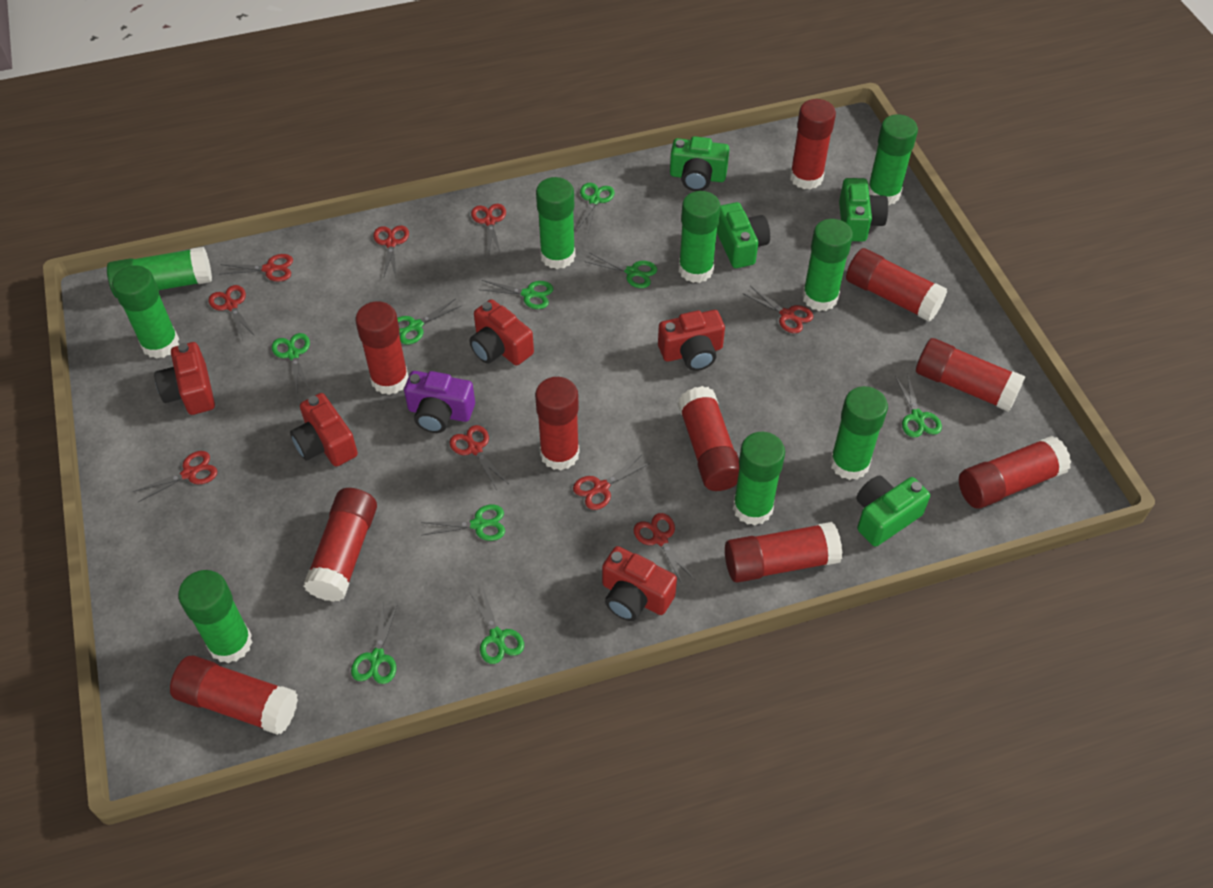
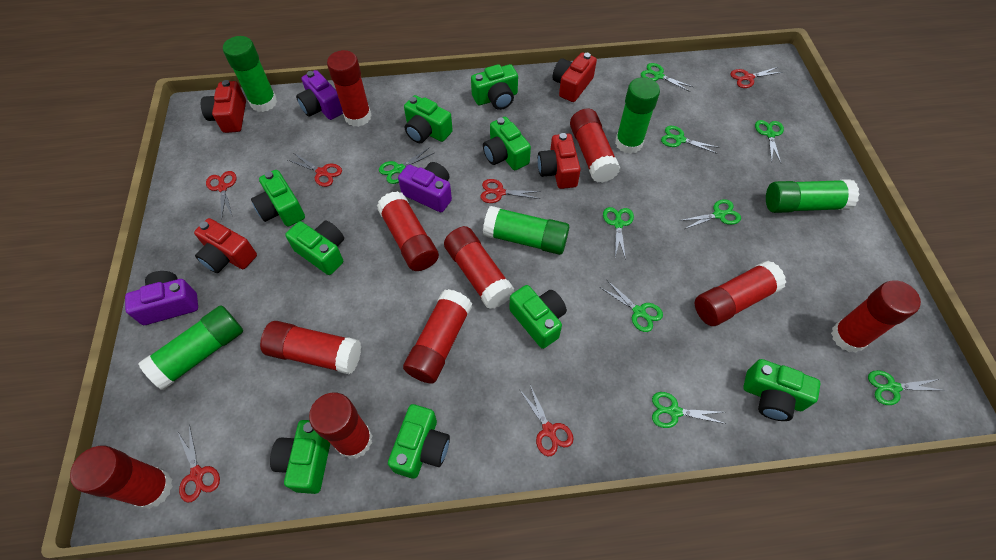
green camera: [670,136,729,191] [717,202,770,268] [839,178,888,242] [856,476,930,547] = 4 -> [251,170,305,227] [270,420,330,494] [285,220,344,275] [388,404,450,479] [404,95,453,143] [471,64,518,110] [483,117,531,170] [509,285,567,349] [743,359,821,421] = 9
green glue stick: [107,247,212,298] [112,266,179,359] [178,570,253,663] [536,177,575,269] [679,191,721,283] [733,432,785,525] [802,219,853,311] [830,386,888,480] [868,114,918,205] = 9 -> [139,305,243,390] [223,36,277,112] [483,206,569,255] [615,77,660,154] [766,179,860,213] = 5
purple camera: [404,371,475,433] = 1 -> [125,271,198,325] [296,70,343,120] [398,162,452,212] = 3
red camera: [154,342,215,415] [290,393,358,467] [469,299,534,365] [602,546,677,621] [658,310,725,371] = 5 -> [194,218,257,273] [201,80,246,133] [538,133,581,189] [552,52,597,102] = 4
red scissors: [133,451,217,502] [209,285,255,340] [219,254,293,282] [373,225,409,279] [449,425,508,490] [471,204,506,254] [573,455,650,510] [634,513,696,585] [743,286,813,333] = 9 -> [177,424,220,503] [206,171,237,218] [288,154,342,187] [480,179,541,203] [519,385,573,456] [730,67,783,88] = 6

